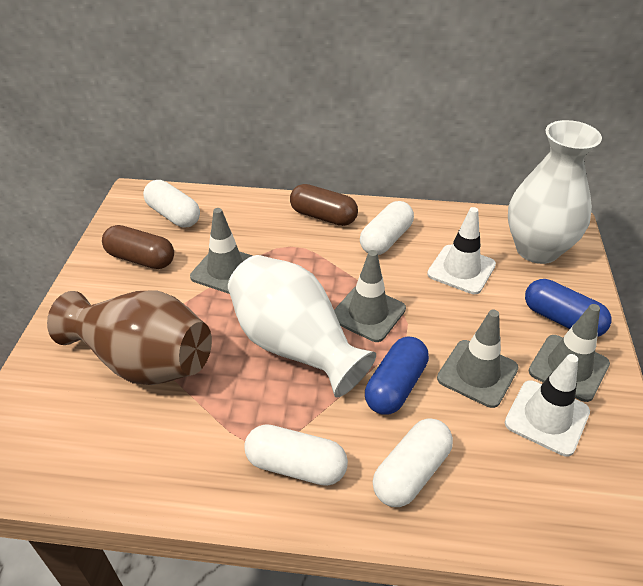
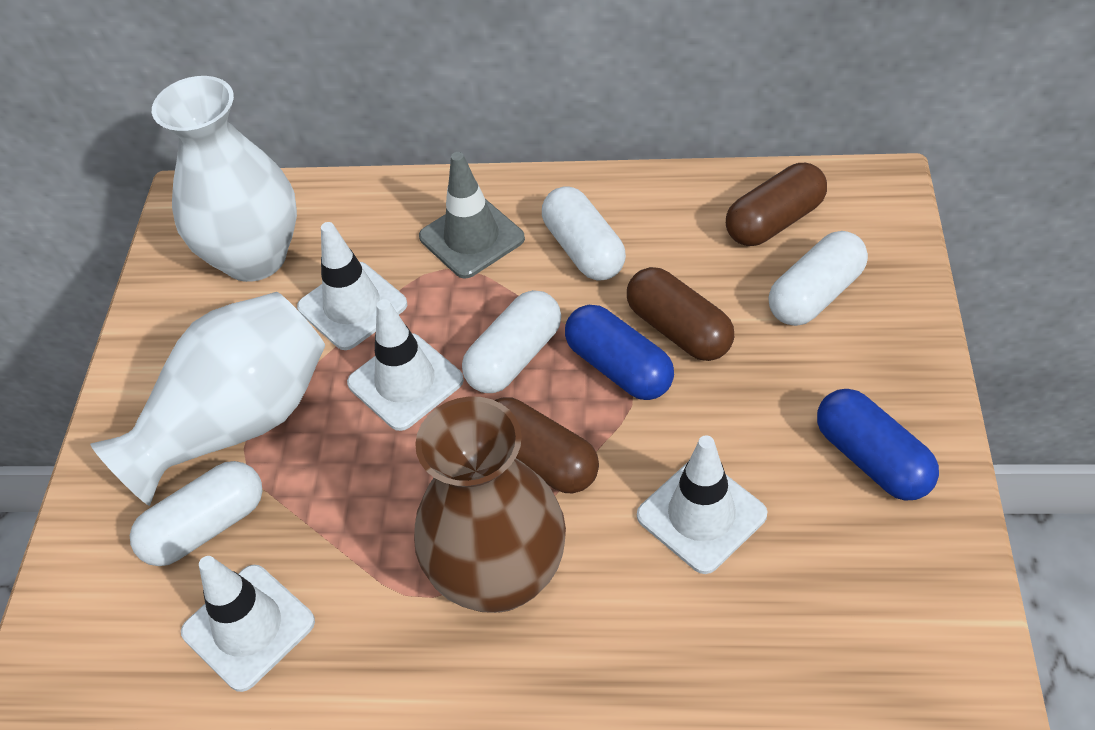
brown capsule: [102,225,174,269] [290,184,358,226] = 2 -> [494,397,599,494] [627,267,734,361] [726,163,827,246] = 3
grey traffic cone: [190,208,253,294] [334,250,406,342] [437,310,518,408] [529,304,610,402] = 4 -> [419,152,525,279] = 1
white traffic cone: [427,207,496,294] [505,354,590,456] = 2 -> [181,556,315,692] [297,222,407,350] [347,299,464,431] [637,435,768,574] = 4

